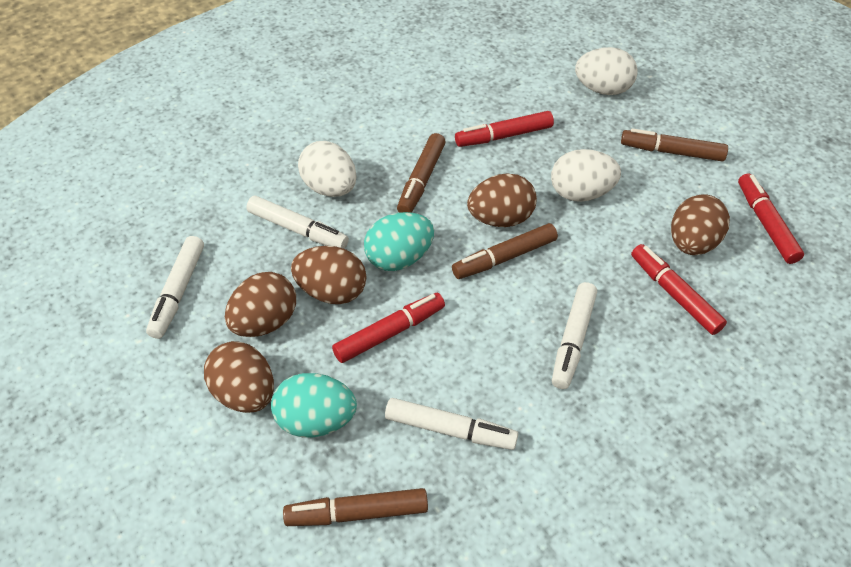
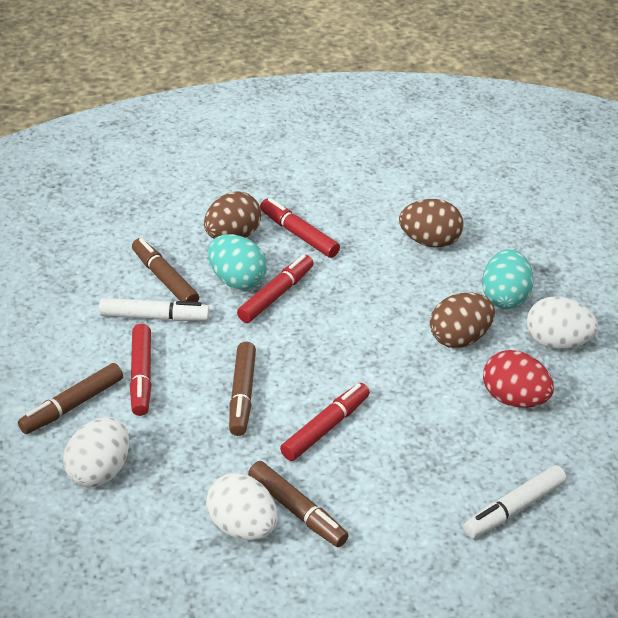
brown egg: [204,341,274,413] [225,272,296,337] [291,246,367,304] [467,173,537,227] [671,194,730,255] = 5 -> [204,191,261,239] [399,199,463,248] [430,292,495,348] = 3
red egg: none = 0 -> [483,350,554,408] = 1
white marker: [146,236,204,339] [246,196,349,249] [385,398,518,450] [552,282,597,389] = 4 -> [99,298,210,321] [464,465,566,538] = 2

